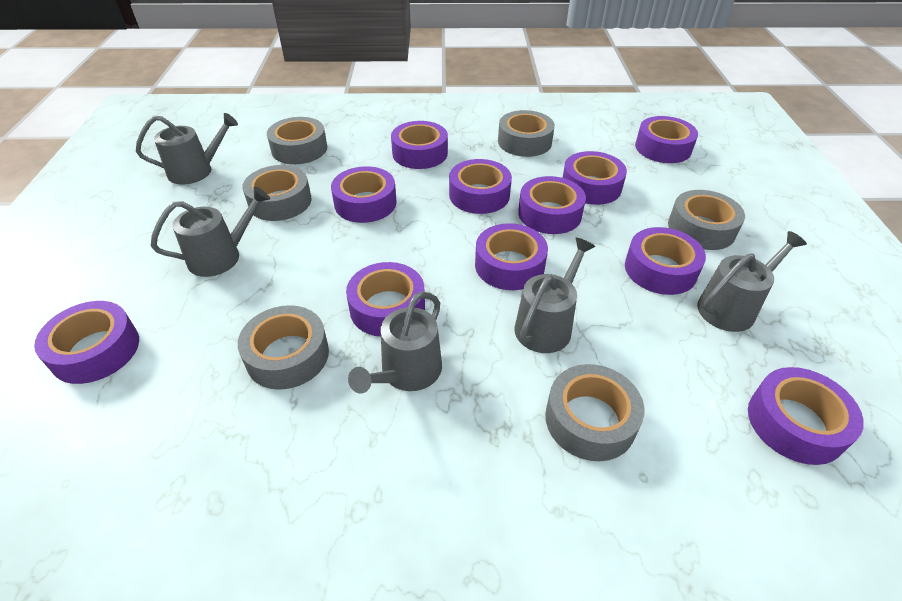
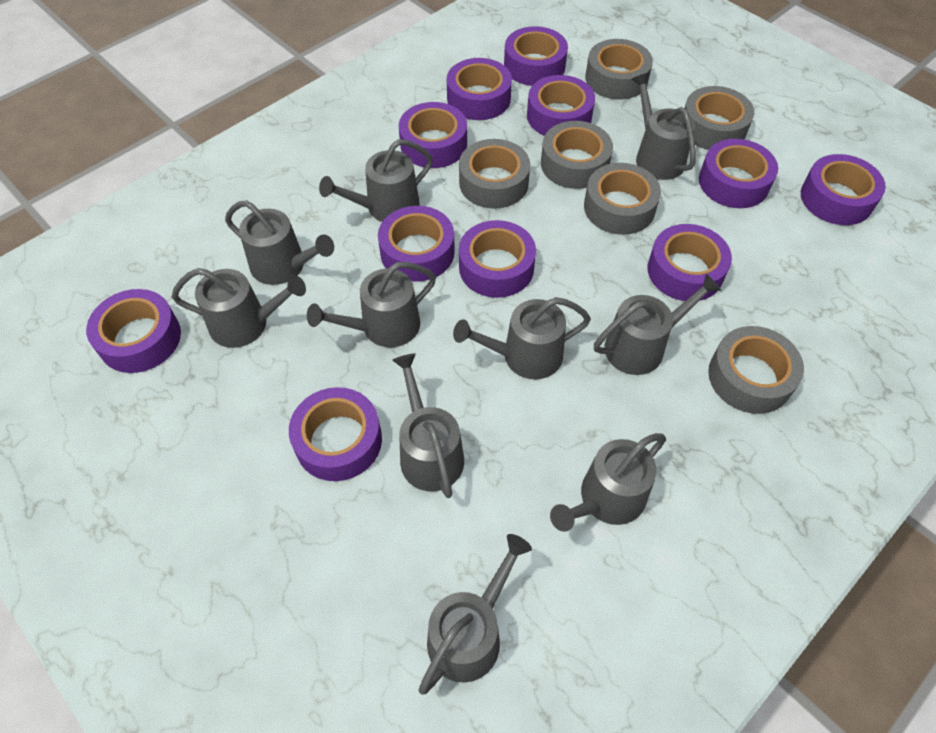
grey watering can: [136,113,238,185] [151,186,270,277] [348,292,442,394] [514,238,595,353] [697,231,807,332] = 5 -> [172,268,306,348] [225,200,334,285] [307,262,436,347] [319,139,433,222] [392,353,464,498] [419,534,532,694] [453,297,591,379] [550,433,666,532] [594,273,721,375] [632,72,696,180] = 10

